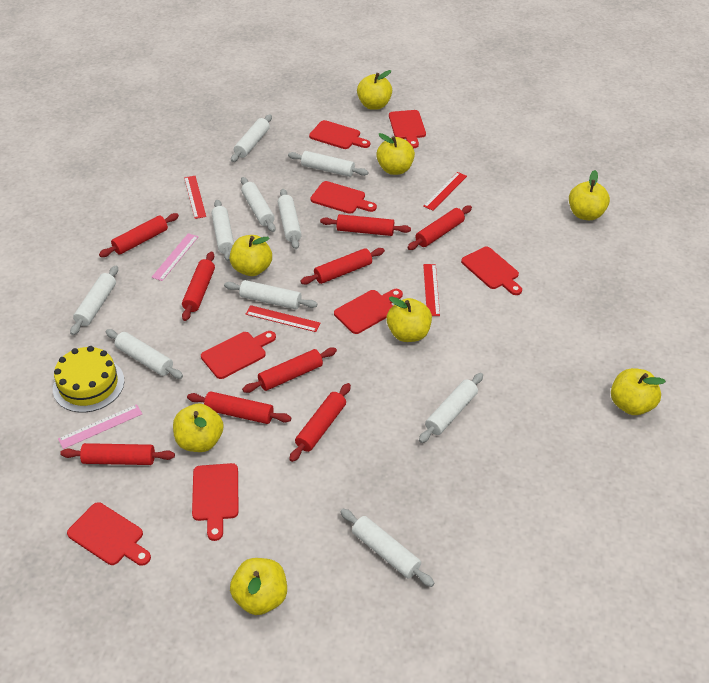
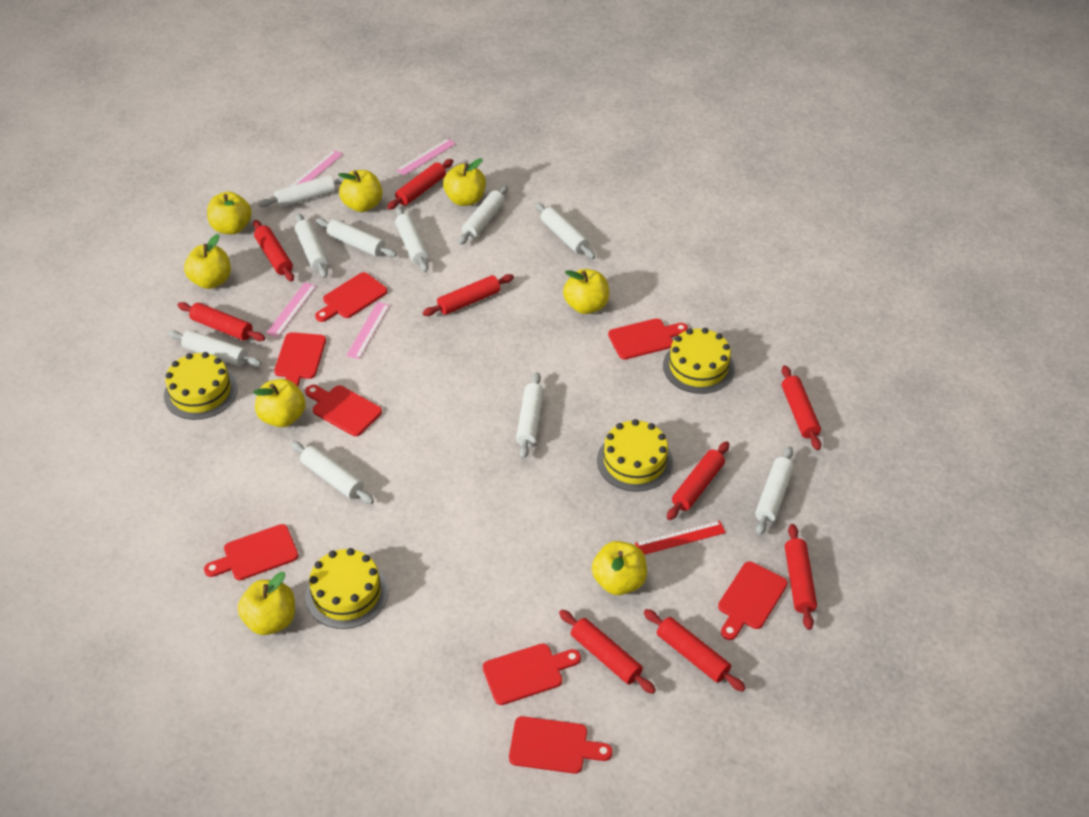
pink ruler: [58,404,142,449] [151,233,198,281] = 2 -> [266,282,316,337] [289,150,343,187] [346,302,390,359] [396,138,456,176] = 4
red ruler: [184,176,206,219] [246,305,321,332] [423,172,467,211] [423,264,440,316] = 4 -> [635,521,726,555] = 1
yellow cake: [53,346,124,413] = 1 -> [164,352,238,420] [305,548,388,629] [597,419,673,492] [663,328,735,394] = 4

